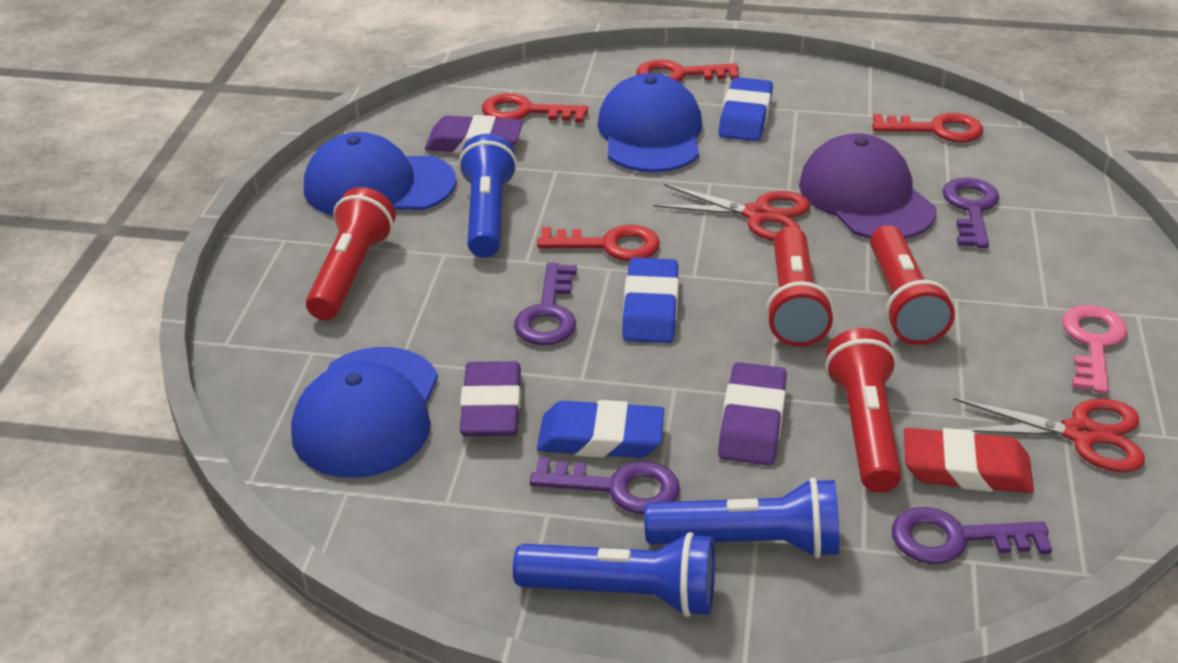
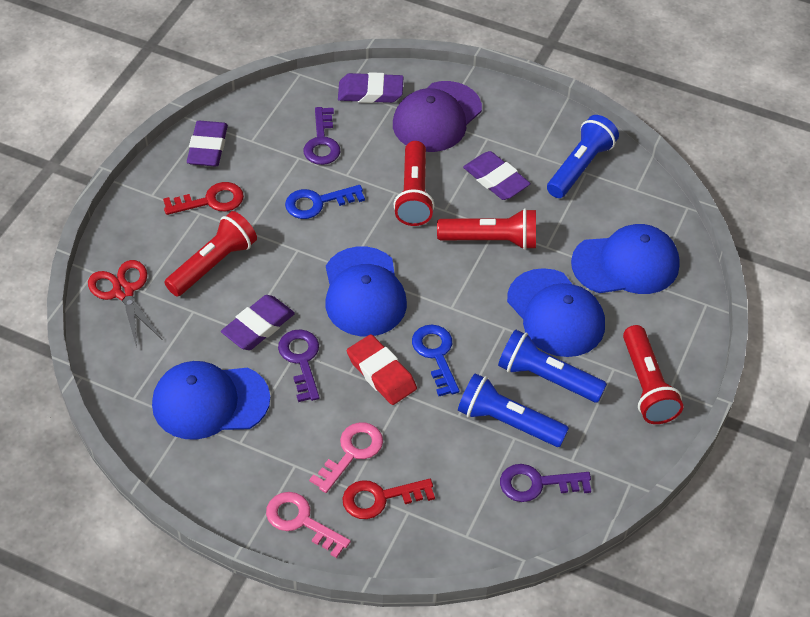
blue cap: [291,347,438,478] [304,132,456,216] [597,73,702,172] = 3 -> [152,361,270,440] [326,246,407,337] [507,268,605,357] [571,224,680,294] = 4
blue eraser: [537,400,664,458] [622,258,679,343] [718,77,773,141] = 3 -> none = 0
blue key: none = 0 -> [285,185,365,219] [412,325,459,396] = 2
pink key: [1062,305,1128,394] = 1 -> [266,492,351,558] [309,422,383,493] = 2
purple eraser: [425,115,523,154] [460,361,521,436] [718,362,787,466] = 3 -> [187,121,228,167] [221,295,295,350] [338,72,403,103] [463,151,531,200] = 4
purple key: [514,263,577,345] [530,457,680,514] [891,507,1052,564] [942,178,999,248] = 4 -> [278,329,320,402] [303,107,340,165] [500,464,591,502] = 3
red key: [482,93,588,123] [537,225,660,261] [637,59,739,82] [872,113,983,142] = 4 -> [163,182,244,215] [342,479,435,519] = 2
red scissors: [654,184,811,241] [953,398,1145,472] = 2 -> [88,260,163,348] = 1

